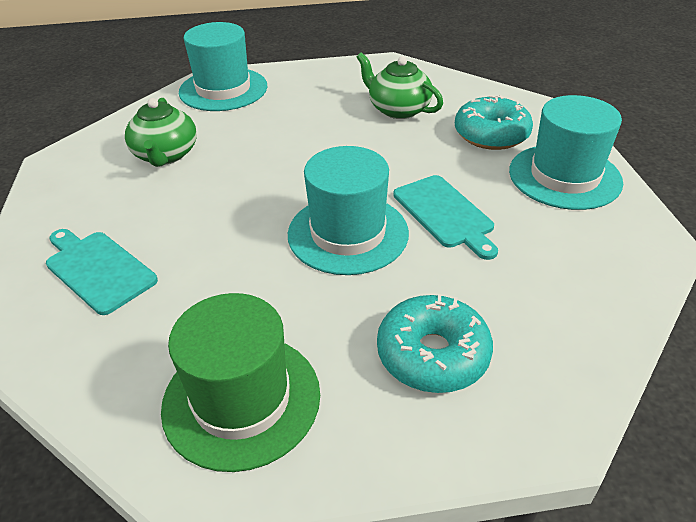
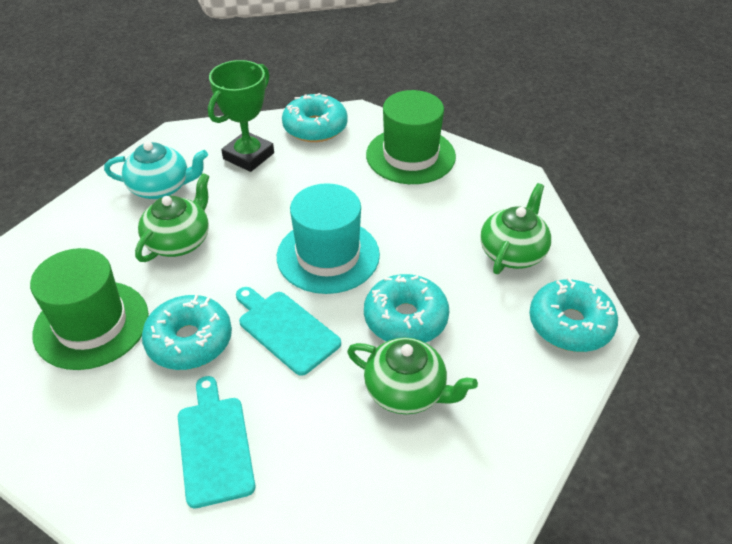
green hat: [161,293,320,472] = 1 -> [30,248,149,370] [366,90,456,184] = 2
green teapot: [125,98,197,167] [357,52,443,119] = 2 -> [135,173,210,262] [347,337,478,414] [480,183,551,274] = 3
green trophy: none = 0 -> [208,60,274,172] = 1
turquoise donut: [377,294,493,393] [455,95,533,150] = 2 -> [142,295,232,370] [282,93,348,142] [364,274,449,343] [529,278,618,352] = 4
turquoise hat: [179,22,267,111] [288,146,409,275] [509,95,623,210] = 3 -> [277,183,380,294] = 1
turquoise teapot: none = 0 -> [104,141,208,199] = 1

